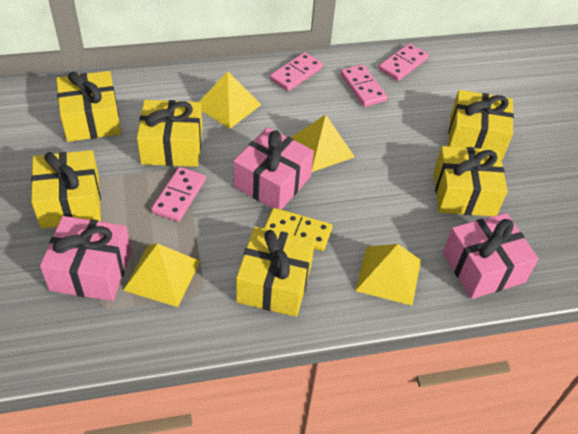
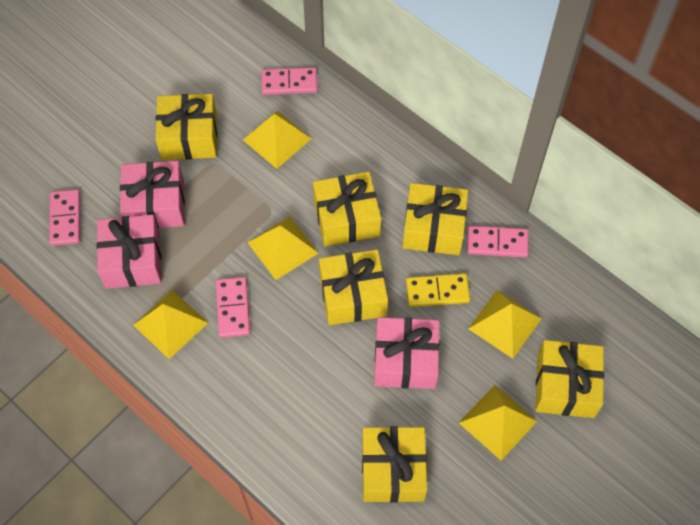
yellow pyramid: [123,243,200,307] [199,71,261,129] [291,115,355,172] [355,244,421,306] = 4 -> [133,290,208,359] [243,111,312,169] [247,217,319,280] [459,385,537,461] [468,290,542,358] = 5

